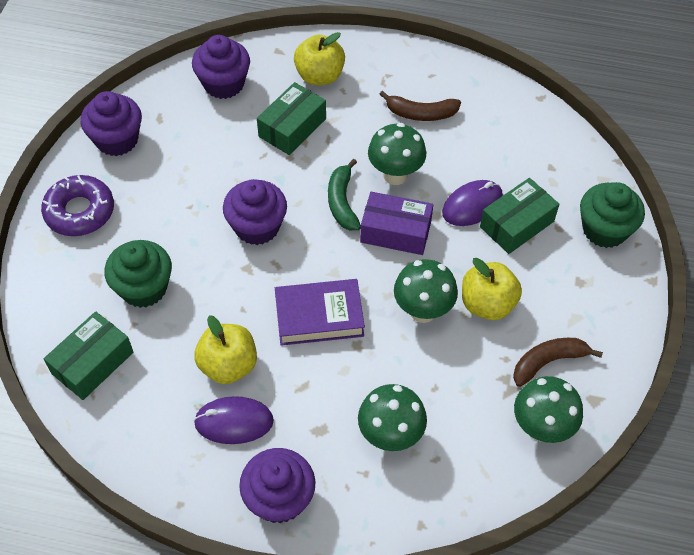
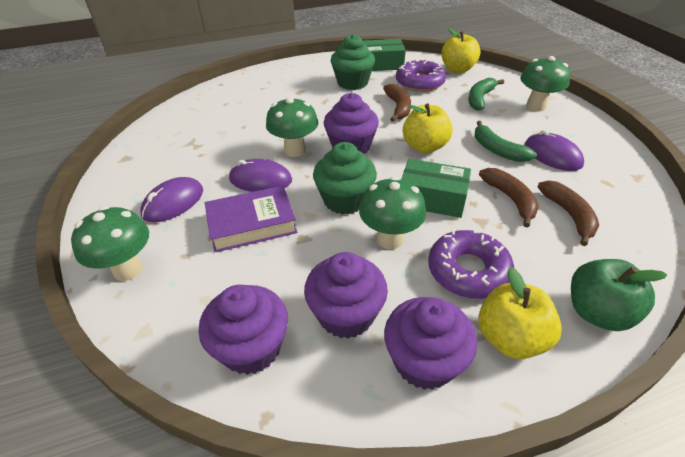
brown banana: [379,91,461,121] [513,338,603,387] = 2 -> [383,84,411,122] [479,168,539,228] [537,181,599,246] = 3
green apple: none = 0 -> [571,259,667,331] = 1
green banana: [328,159,361,230] = 1 -> [468,78,504,111] [475,121,537,162] = 2
green box: [44,311,133,400] [257,82,326,155] [480,178,559,254] = 3 -> [362,39,406,71] [401,159,471,218] = 2
purple box: [360,192,433,255] = 1 -> none = 0
purple donut: [41,175,114,236] = 1 -> [396,59,446,92] [428,229,514,299] = 2
purple mouse: [194,396,274,444] [442,180,503,226] = 2 -> [140,177,203,222] [229,159,292,192] [525,130,584,171] = 3

